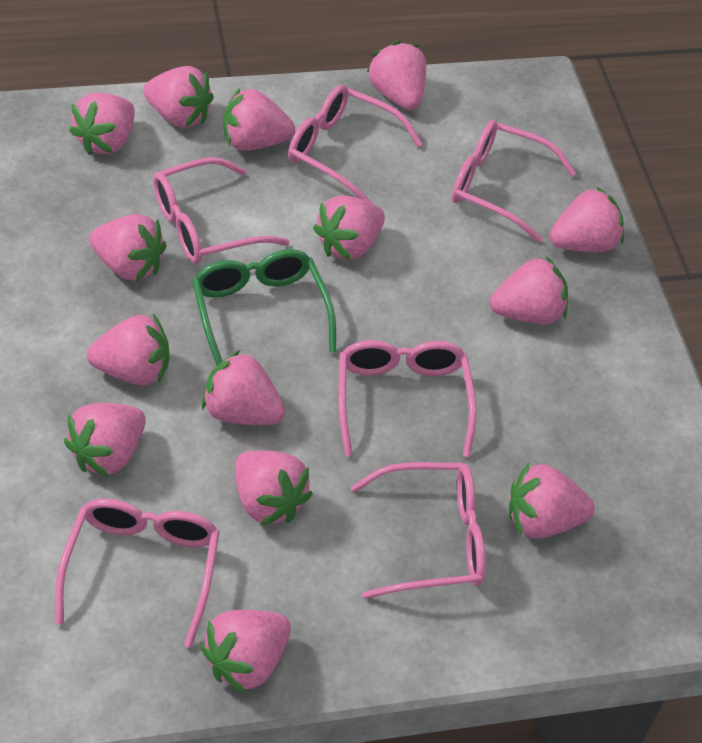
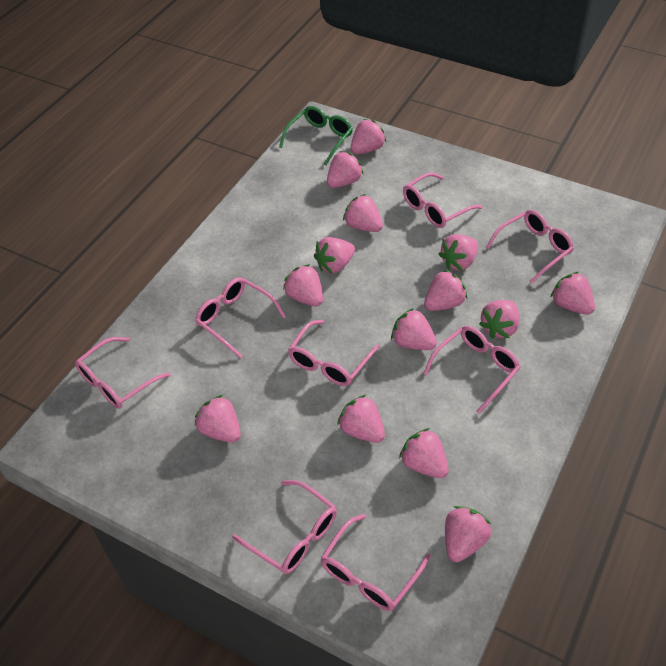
pink glasses: [55,498,220,647] [153,157,289,264] [288,85,423,203] [338,340,477,457] [350,462,485,599] [452,120,576,243] = 6 -> [75,337,171,409] [195,277,286,358] [232,480,337,574] [288,320,380,386] [321,514,430,611] [403,173,483,228] [423,326,521,414] [486,210,574,284] = 8

